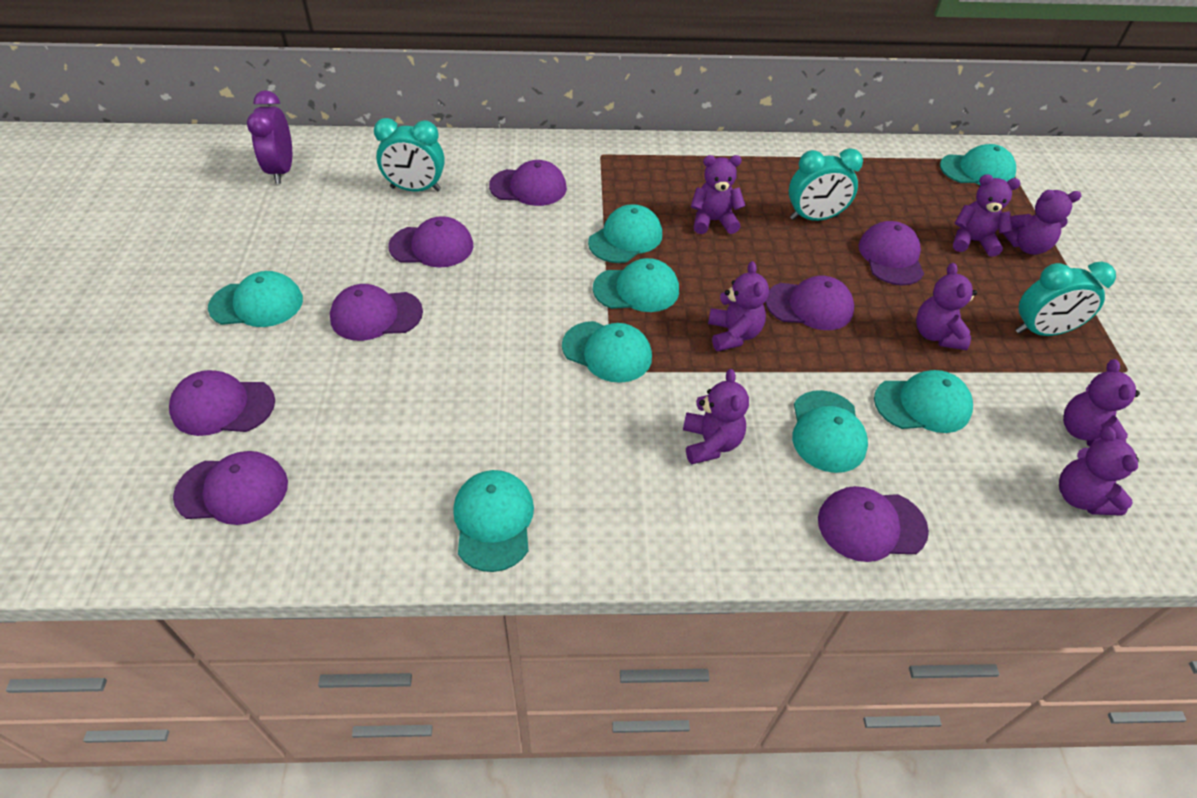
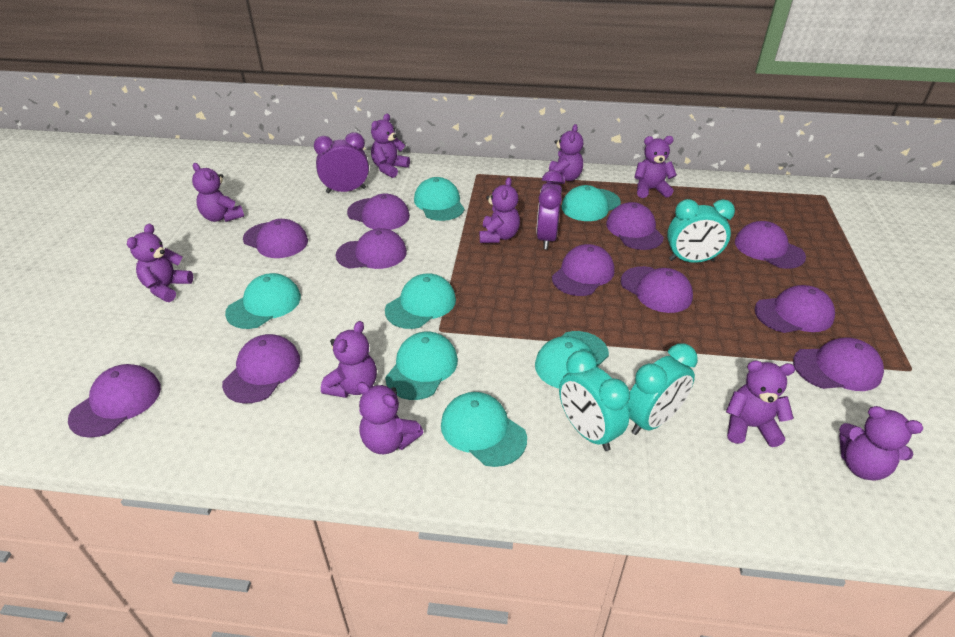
purple cap: [169,370,275,436] [173,451,288,525] [330,284,423,341] [388,216,473,267] [489,160,567,206] [766,276,854,330] [818,486,929,562] [859,221,924,285] = 8 -> [68,364,161,438] [222,334,300,404] [243,219,308,258] [336,228,407,269] [347,193,410,230] [552,244,614,296] [606,202,664,250] [621,266,693,313] [735,221,806,269] [754,285,835,333] [793,337,884,391] = 11
purple clock: [247,90,292,184] = 1 -> [314,132,369,193] [536,170,564,249] = 2
purple teddy bear: [683,369,749,464] [691,155,745,234] [708,261,769,351] [916,263,977,350] [953,174,1020,257] [1003,190,1081,255] [1059,427,1139,516] [1063,359,1140,446] = 8 -> [127,224,193,302] [192,163,244,222] [321,321,377,398] [357,382,424,454] [371,114,410,178] [479,177,520,243] [547,124,583,184] [634,136,677,198] [726,361,795,447] [839,406,923,481] = 10
turquoise cap: [208,271,303,327] [453,470,534,572] [562,321,652,383] [588,204,662,263] [593,258,679,312] [792,390,868,473] [874,370,973,433] [940,144,1016,185] = 8 -> [225,273,301,329] [385,273,456,329] [385,332,458,400] [414,177,465,221] [441,392,527,467] [535,331,609,388] [561,185,621,221] = 7

